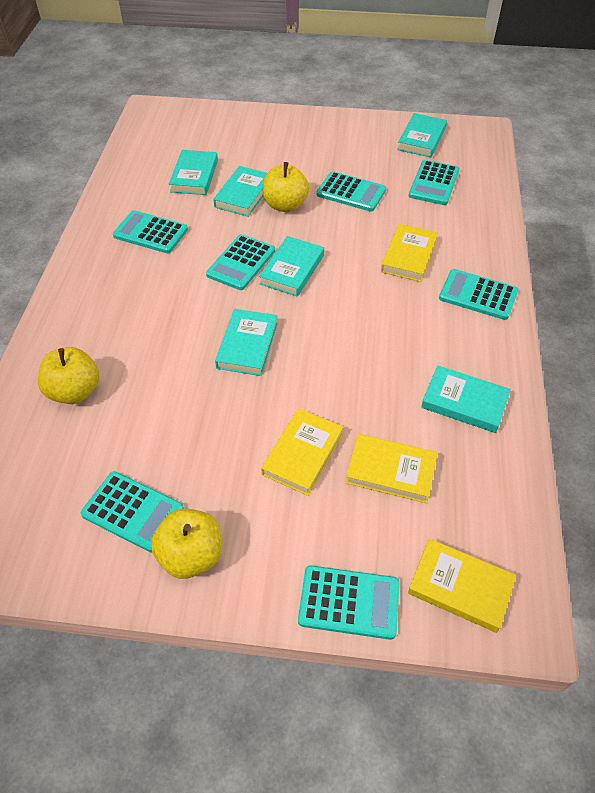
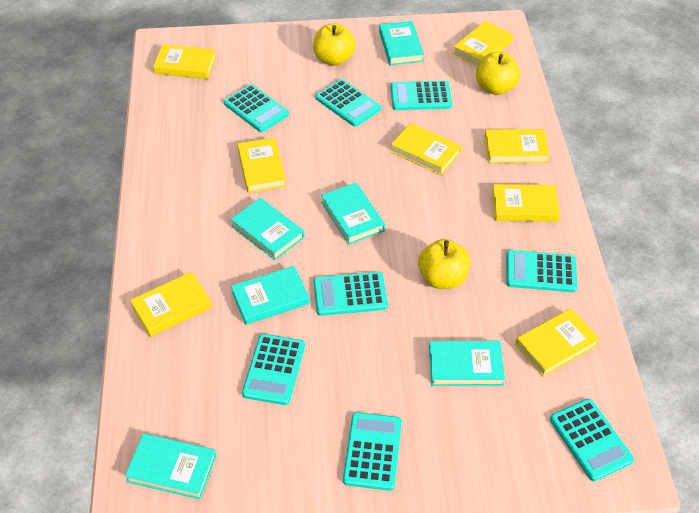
turquoise calculator: [81,471,184,553] [113,210,188,253] [206,234,275,290] [298,565,400,640] [316,171,386,212] [409,160,459,205] [439,269,518,320] = 7 -> [224,84,289,132] [242,334,305,405] [314,272,388,316] [315,79,381,127] [343,412,402,491] [390,80,452,110] [506,250,577,292] [550,399,634,481] = 8
yellow book: [261,408,343,496] [345,434,437,503] [381,224,438,282] [408,539,516,633] = 4 -> [130,272,212,337] [153,44,216,79] [237,137,286,193] [390,123,461,175] [453,21,513,67] [485,129,550,163] [492,184,560,222] [515,308,600,377] = 8

